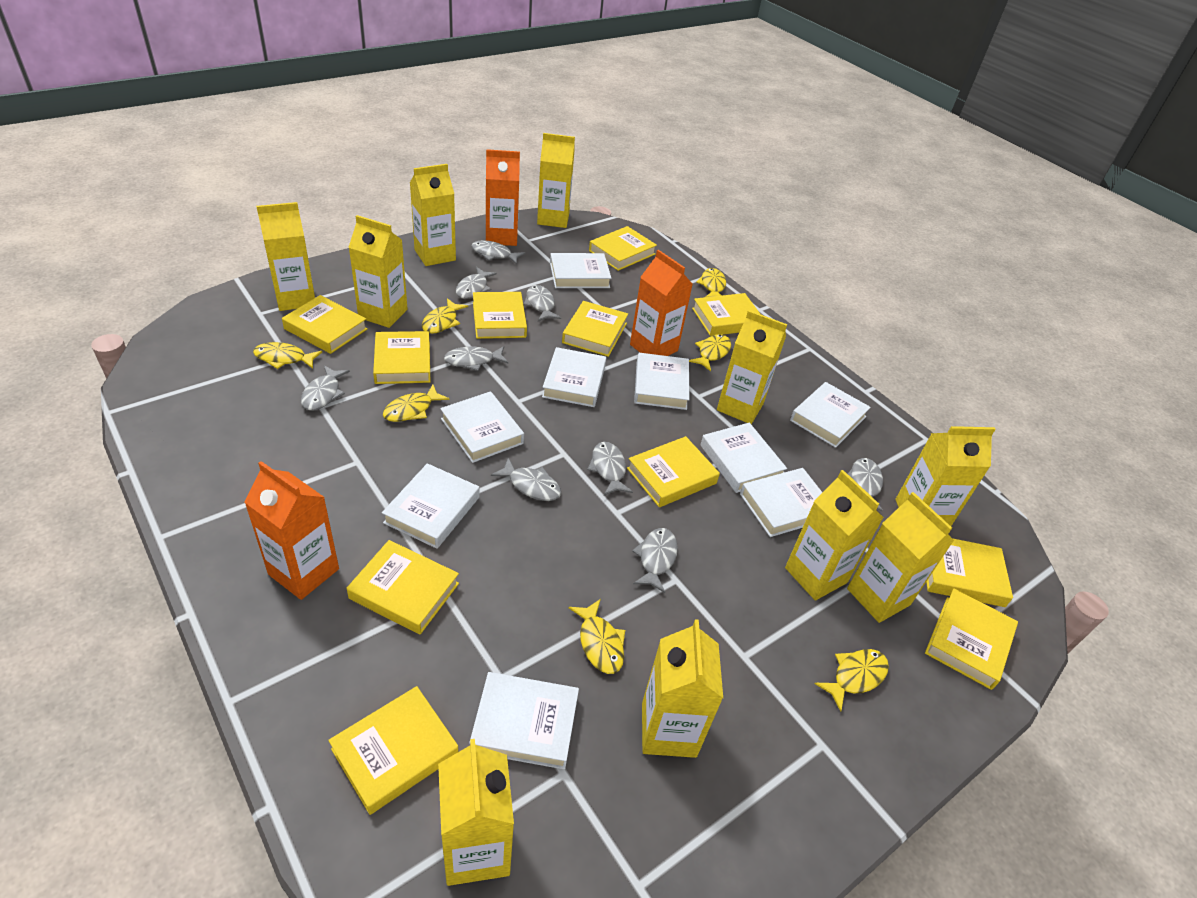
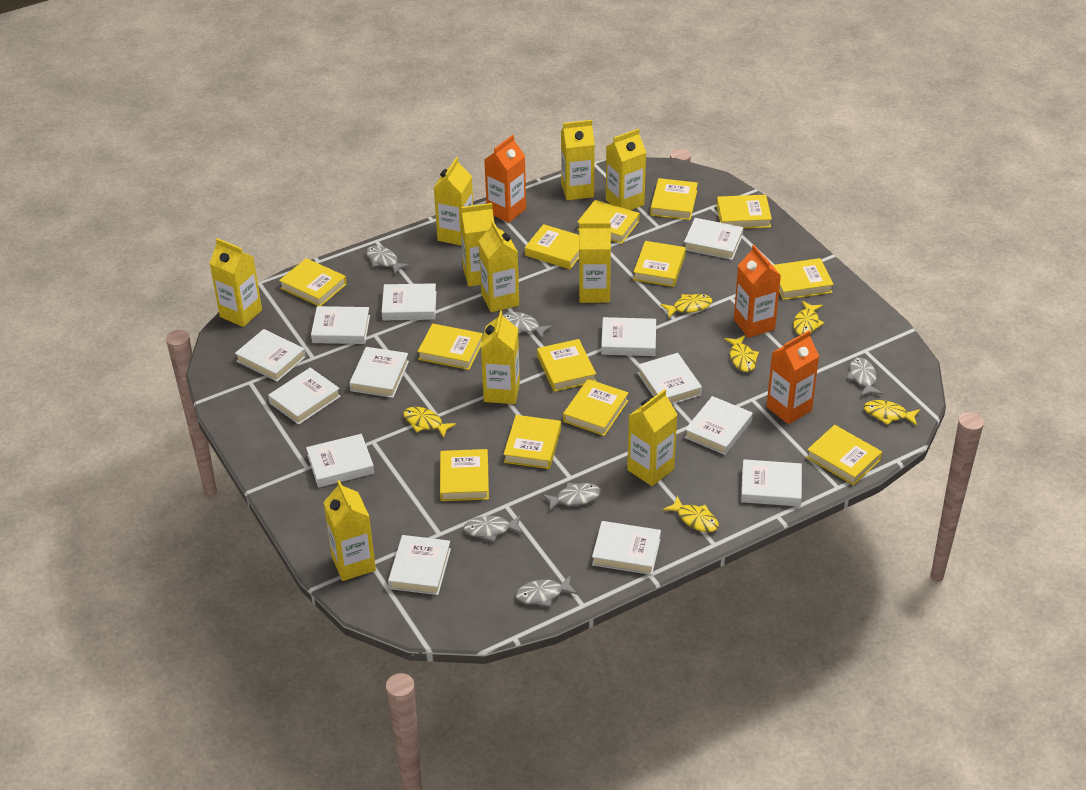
grey fish: [301,365,350,410] [444,346,508,371] [456,267,497,299] [471,240,525,265] [491,458,561,501] [523,285,561,321] [587,442,633,496] [632,528,678,593] [847,458,883,511] = 9 -> [366,246,410,275] [463,515,523,542] [503,312,553,339] [516,575,578,607] [542,483,601,512] [847,357,883,397] = 6
white book: [382,463,479,549] [440,391,524,463] [469,672,579,770] [542,347,606,407] [550,253,611,288] [634,353,690,410] [701,423,787,493] [740,468,822,537] [790,382,871,448] = 9 -> [235,329,306,382] [268,367,341,425] [306,434,374,487] [311,306,370,344] [349,347,409,398] [382,283,436,320] [388,535,451,595] [592,521,661,575] [601,317,656,356] [638,353,702,404] [684,218,743,260] [684,396,753,455] [741,459,802,507] = 13
yellow book: [282,295,368,354] [328,686,458,815] [347,540,459,634] [373,331,430,384] [473,292,527,339] [562,301,628,357] [589,226,657,271] [627,436,720,507] [692,293,760,336] [925,589,1018,690] [926,538,1013,607] = 11 -> [279,258,347,306] [418,324,483,370] [440,449,489,501] [503,415,561,469] [525,224,579,269] [537,339,596,392] [563,379,628,436] [577,200,640,244] [633,241,686,287] [650,178,698,220] [717,195,772,229] [773,258,834,300] [806,425,882,485] = 13
yellow fish: [253,342,322,369] [383,385,449,422] [422,298,468,334] [569,599,625,674] [689,334,731,372] [696,268,726,297] [815,649,889,712] = 7 -> [403,407,457,438] [660,294,712,318] [663,496,719,532] [724,335,759,372] [793,301,824,335] [864,400,920,426] = 6

